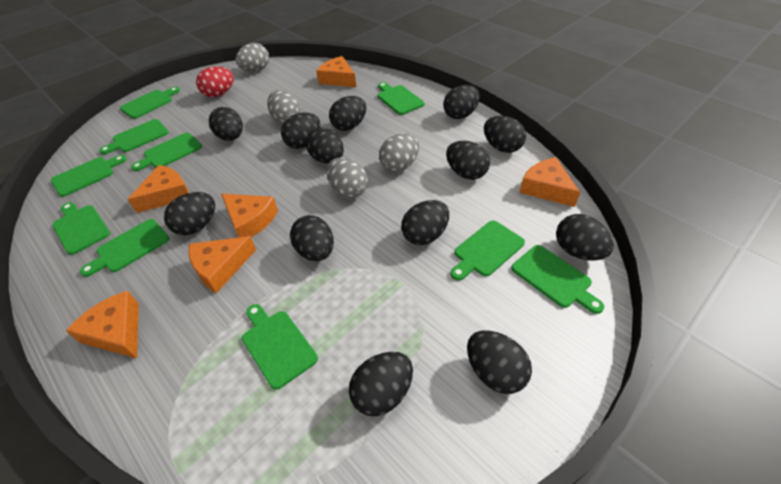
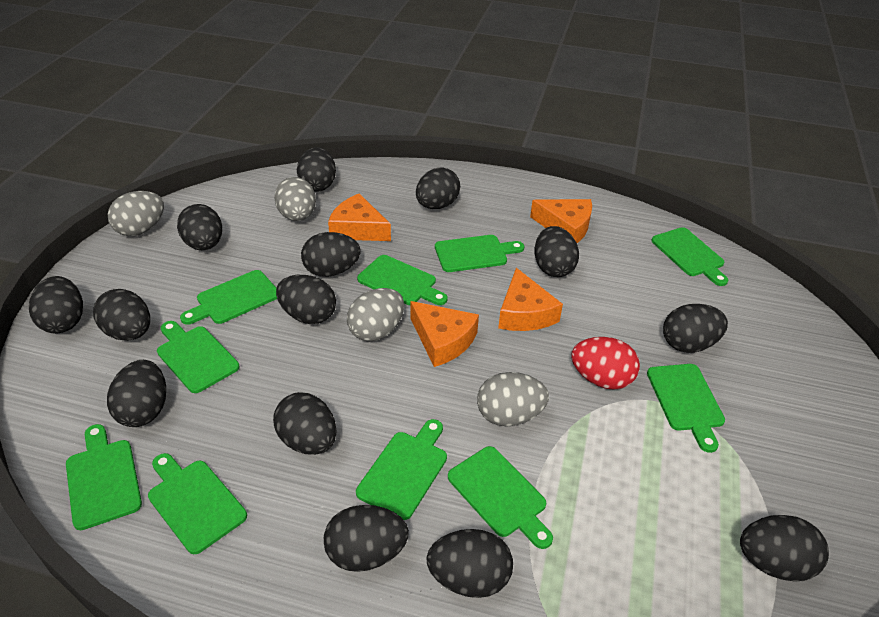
black egg: [164,192,215,235] [209,107,243,141] [281,113,320,149] [290,215,334,261] [306,128,344,163] [329,96,366,131] [349,352,413,416] [401,200,449,245] [444,85,480,119] [446,141,490,180] [467,330,532,394] [484,116,526,153] [556,214,613,261] = 13 -> [29,276,83,334] [93,289,150,341] [107,360,166,427] [177,204,222,250] [273,392,337,455] [276,275,336,324] [297,147,336,192] [301,232,361,277] [324,505,409,572] [416,167,460,209] [426,529,513,598] [535,226,579,277] [663,304,728,353] [740,515,829,582] = 14
orange cheese: [66,291,139,358] [128,165,189,213] [188,236,256,293] [221,193,278,237] [316,56,356,87] [519,157,580,207] = 6 -> [328,193,391,241] [410,301,479,367] [498,268,563,331] [530,199,592,243] = 4

